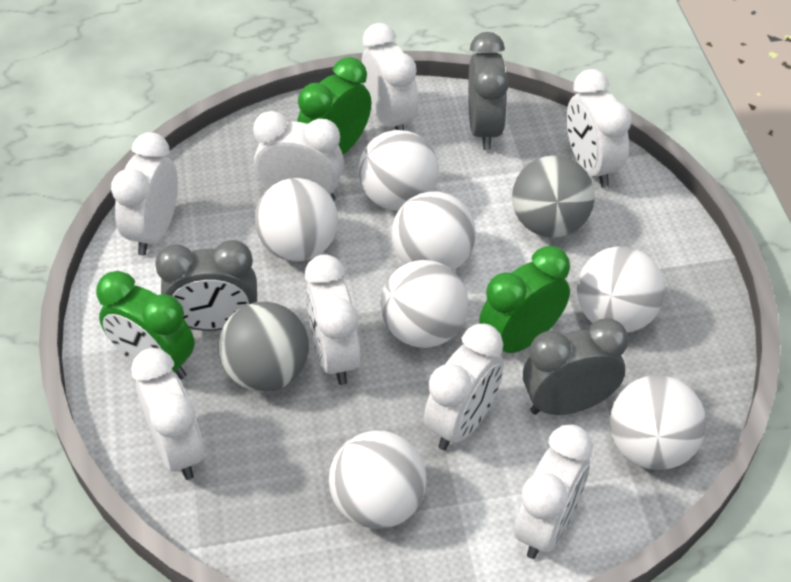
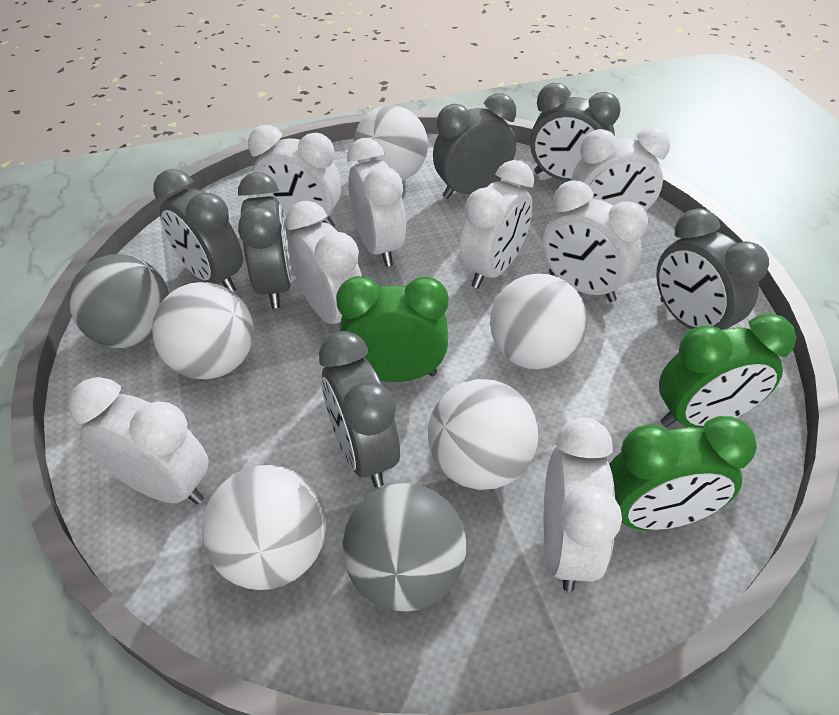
grey clock: [155,240,257,331] [468,32,509,150] [523,318,628,415] = 3 -> [153,169,243,292] [238,172,292,308] [319,331,400,488] [433,93,516,199] [530,83,621,181] [656,208,769,330] = 6
white ball: [255,178,338,262] [329,431,427,529] [358,130,439,211] [380,260,468,348] [392,191,476,271] [577,246,665,333] [610,375,706,470] = 7 -> [152,282,254,379] [202,465,326,590] [354,105,428,181] [428,379,538,490] [490,273,588,370] = 5

